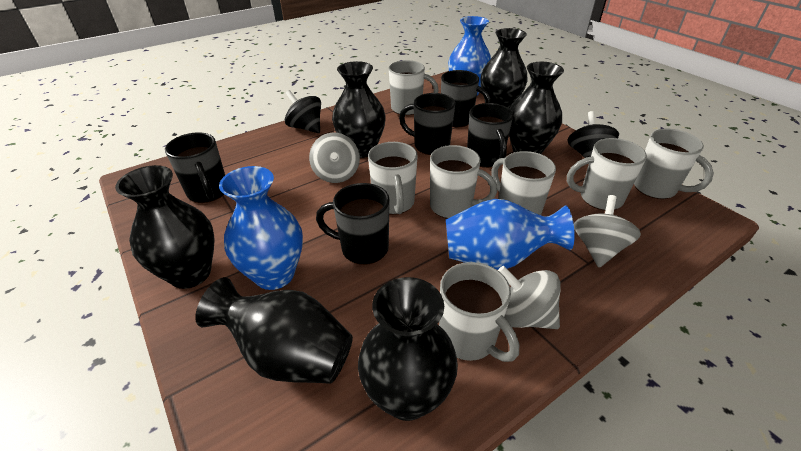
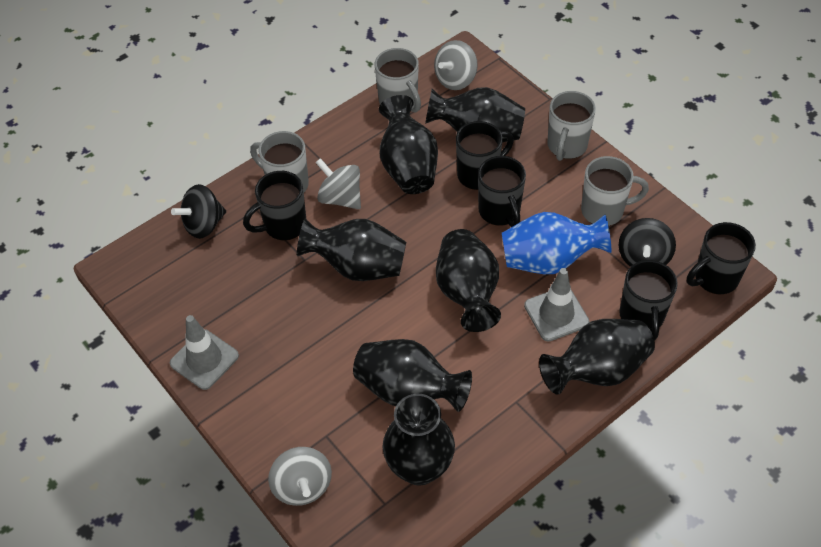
black vase: [115,165,215,289] [195,277,353,384] [332,61,386,158] [358,277,458,421] [481,28,528,109] [509,62,564,154] = 6 -> [297,218,406,281] [353,339,472,412] [379,95,438,194] [382,394,455,486] [425,87,525,142] [436,229,501,332] [539,319,655,395] = 7
blue vase: [219,166,303,290] [446,199,575,270] [448,16,491,96] = 3 -> [502,212,611,274] = 1
grey mug: [368,142,418,215] [389,60,439,115] [430,145,497,219] [439,262,519,362] [491,151,556,215] [567,138,647,210] [634,129,714,199] = 7 -> [250,131,309,192] [375,48,421,113] [547,91,596,161] [581,156,649,226] = 4
grey traffic cone: none = 0 -> [170,315,239,390] [524,268,590,342] = 2

